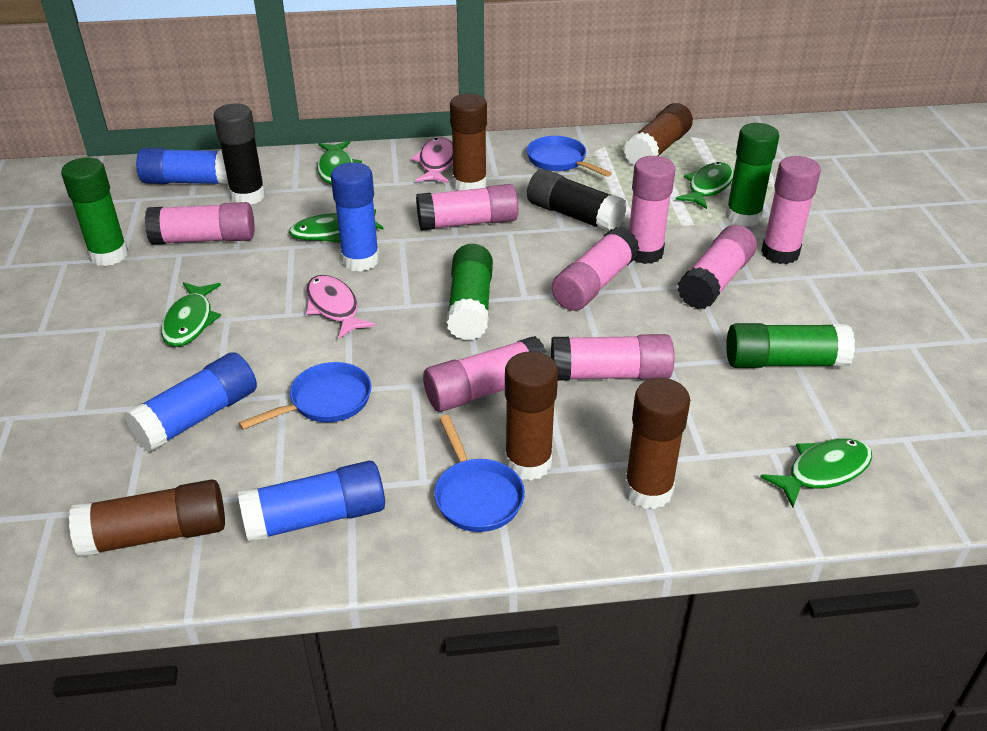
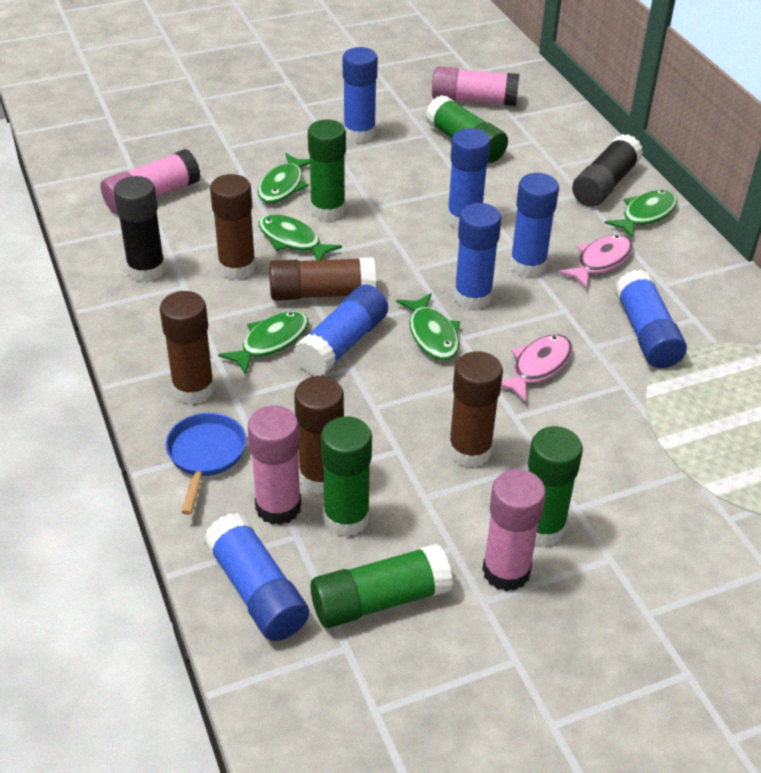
blue glue stick: [125,352,257,452] [136,148,229,185] [238,461,385,543] [331,162,380,272] = 4 -> [204,513,309,641] [293,284,388,376] [343,47,378,143] [447,128,490,229] [454,203,501,310] [510,173,559,278] [615,270,687,368] = 7
blue pan: [239,362,372,430] [434,415,525,532] [527,136,612,177] = 3 -> [166,413,246,515] = 1
green glue stick: [61,157,128,266] [446,244,493,340] [726,123,779,227] [726,323,855,368] = 4 -> [308,120,346,221] [310,543,453,628] [321,416,372,537] [426,95,508,163] [528,426,583,546] = 5
pink glue stick: [145,202,254,245] [416,184,518,231] [423,336,547,412] [551,334,674,381] [552,227,640,311] [629,156,676,264] [677,225,757,309] [761,156,821,264] = 8 -> [100,149,201,214] [248,406,301,525] [432,66,520,106] [482,469,546,591] = 4

